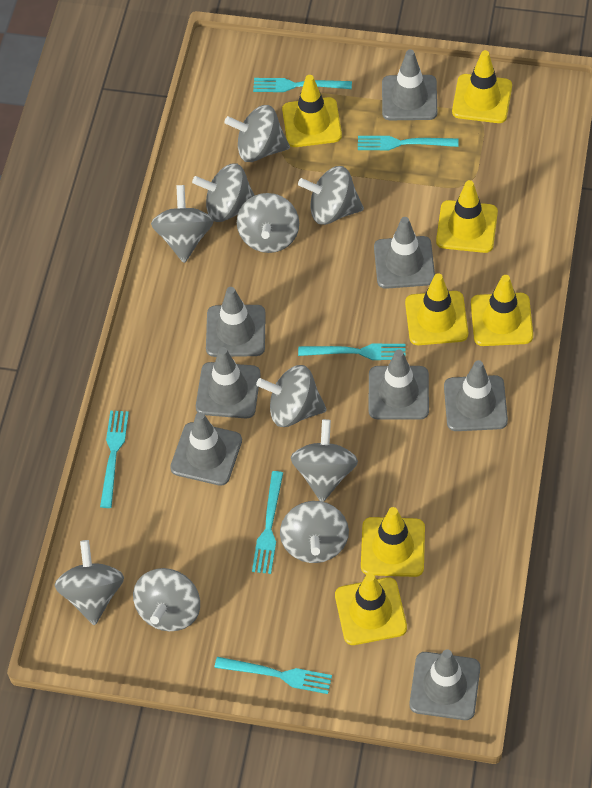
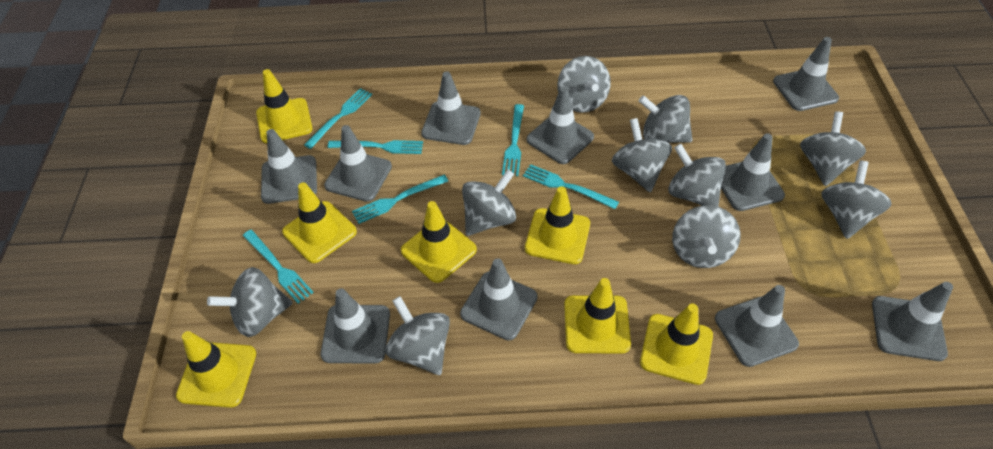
grey traffic cone: [170,412,242,486] [196,347,261,418] [206,287,266,357] [369,350,429,419] [374,217,435,289] [382,50,437,120] [409,649,480,720] [444,360,508,431] = 8 -> [261,129,317,204] [320,289,390,364] [324,125,392,202] [421,71,481,145] [460,258,538,340] [527,86,594,164] [715,285,799,367] [721,133,785,211] [773,37,839,111] [872,282,953,361] = 10

